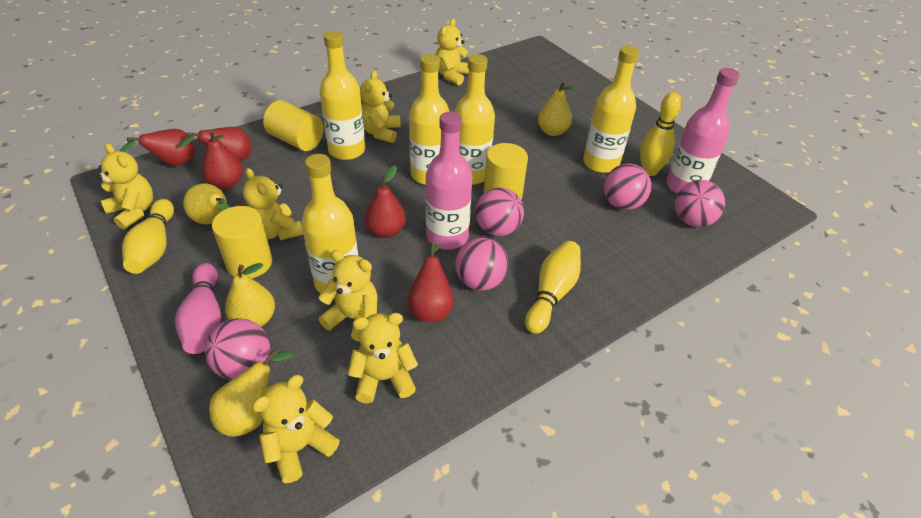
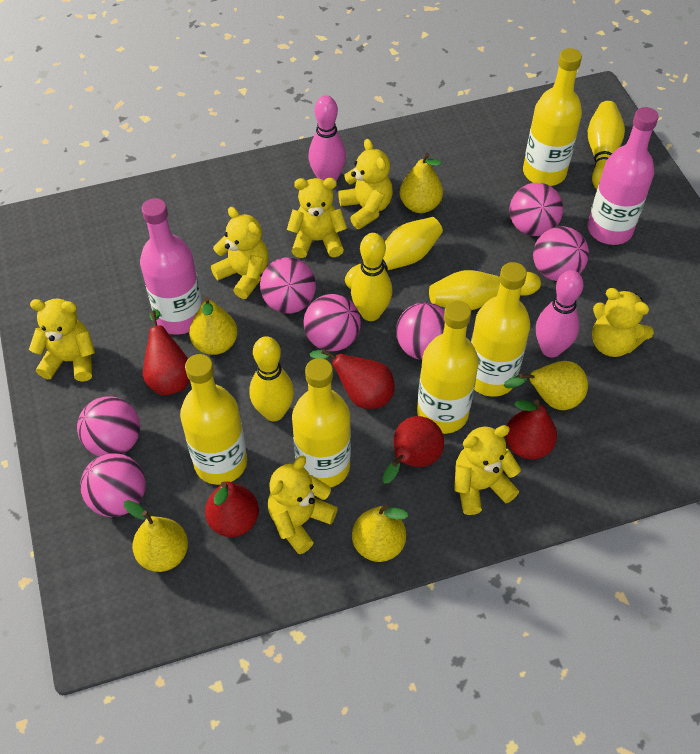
pink ball: [205,318,270,380] [455,238,508,291] [475,187,524,236] [604,164,652,210] [675,180,725,227] = 5 -> [77,396,140,456] [80,453,146,517] [260,257,316,314] [303,294,361,351] [396,302,445,360] [509,183,563,236] [533,226,589,281] = 7
pink bowling pin: [175,263,221,354] = 1 -> [309,95,346,182] [536,270,584,358] = 2
yellow bowling pin: [122,199,174,274] [525,241,581,334] [640,92,682,176] = 3 -> [249,336,294,422] [345,217,443,289] [351,233,392,321] [429,270,541,310] [588,101,625,189] = 5
yellow cylinder: [212,206,272,278] [263,100,324,151] [483,143,528,200] = 3 -> none = 0
yellow pear: [183,183,230,224] [209,350,293,437] [225,263,275,327] [538,81,576,136] = 4 -> [124,500,188,572] [189,296,238,355] [352,504,408,562] [400,153,443,213] [504,361,588,410] = 5

